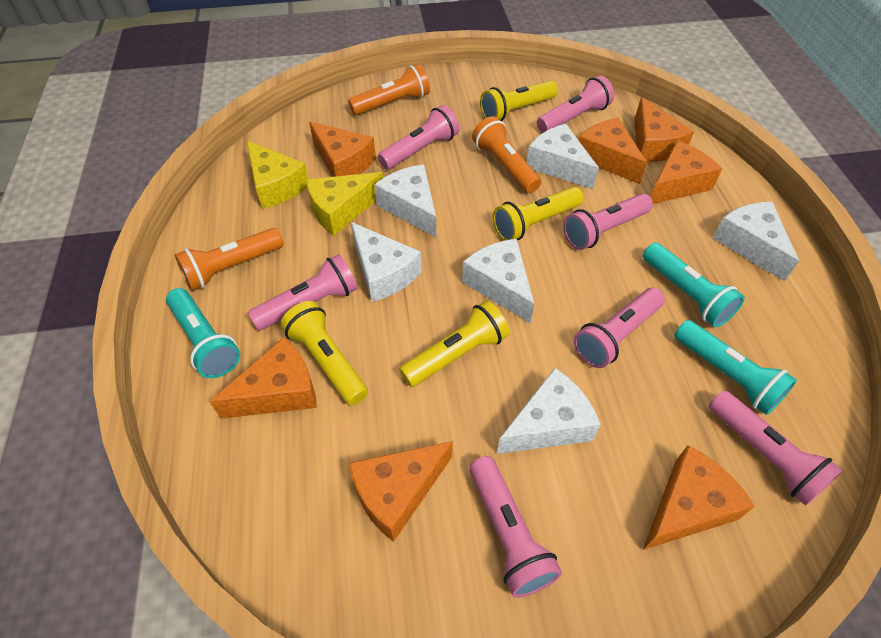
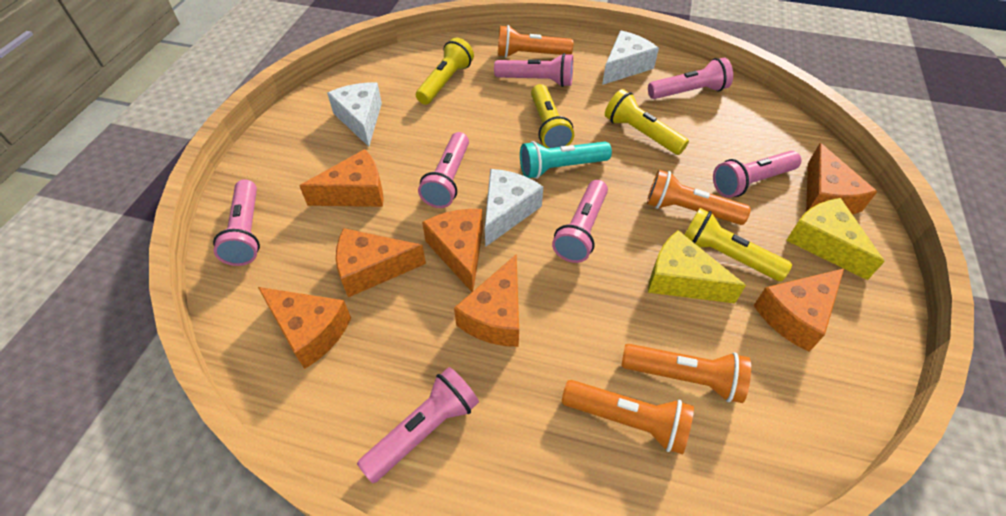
orange flashlight: [175,228,283,291] [348,64,430,115] [472,116,541,193] = 3 -> [498,25,573,58] [562,380,694,454] [621,344,751,403] [647,170,751,225] = 4
turquoise flashlight: [166,288,240,378] [643,243,745,327] [675,320,797,415] = 3 -> [520,141,612,179] = 1
white cheese: [351,222,421,302] [374,164,436,237] [462,239,534,323] [497,368,601,454] [527,124,599,189] [713,202,799,281] = 6 -> [327,82,382,147] [485,169,543,247] [602,30,659,85] = 3

